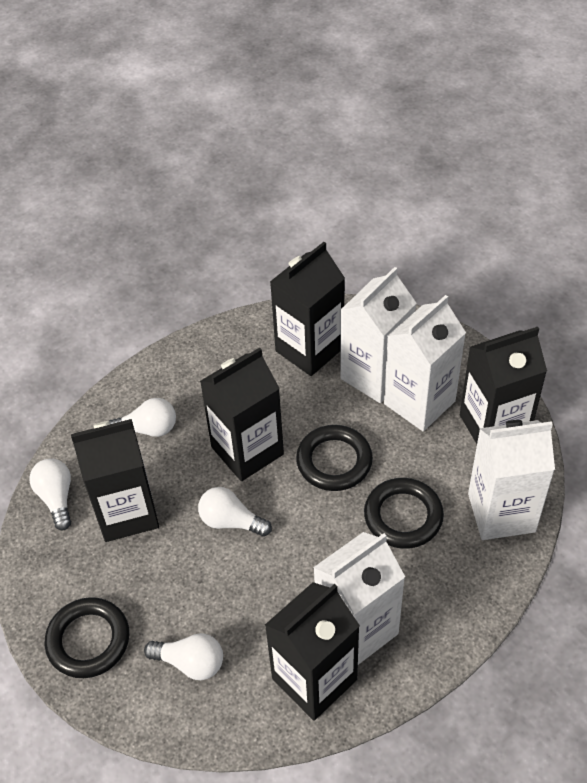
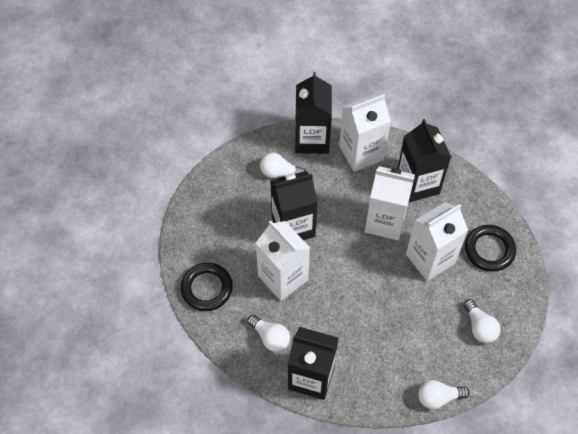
black carton: [71,419,159,542] [200,348,284,481] [265,582,360,721] [270,242,345,376] [460,327,547,444] = 5 -> [270,171,318,240] [288,327,338,400] [295,72,332,154] [397,119,451,203] = 4
black ring: [45,597,129,678] [296,425,373,491] [364,478,444,549] = 3 -> [181,263,233,311] [465,225,516,272] = 2

